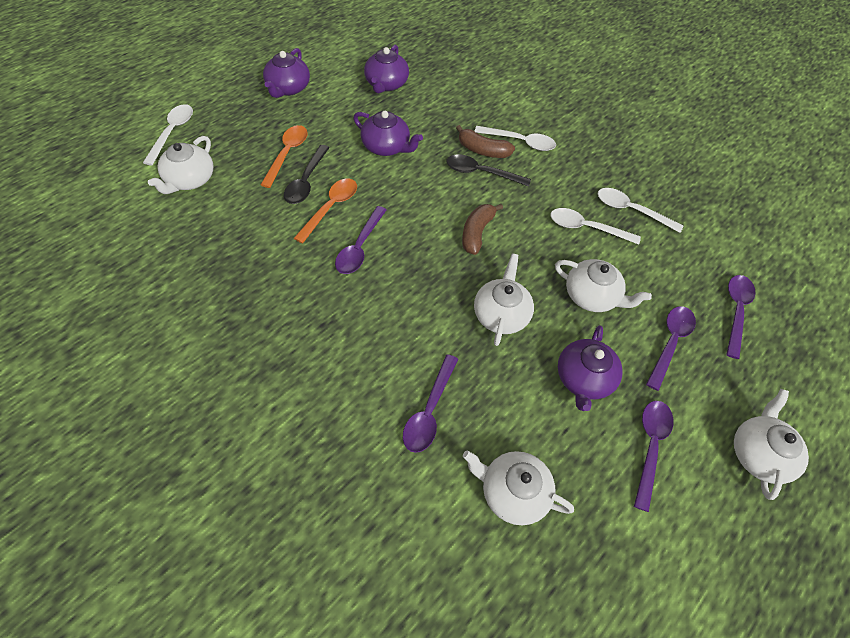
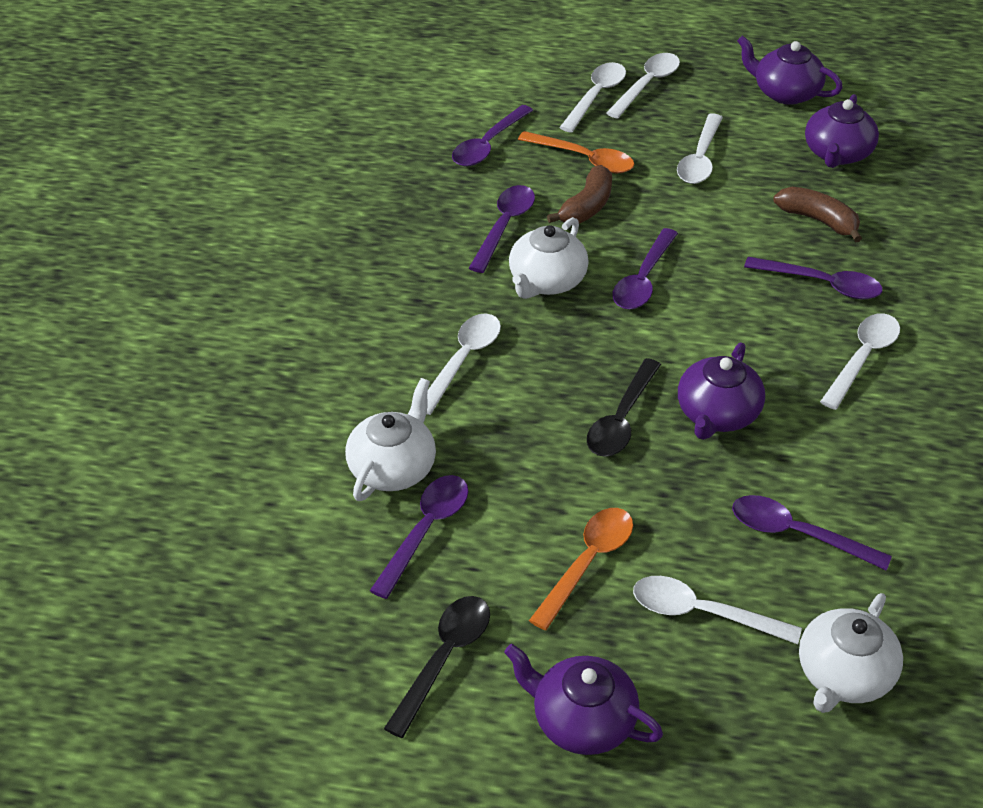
purple spoon: [335,206,387,274] [403,354,458,453] [634,401,674,512] [646,306,696,391] [726,275,756,359] = 5 -> [370,475,469,599] [452,105,533,166] [469,185,535,273] [612,228,678,310] [732,495,892,571] [744,257,883,299] = 6
white spoon: [143,104,193,166] [474,126,556,151] [551,208,641,245] [598,188,683,233] = 4 -> [427,313,501,415] [559,62,626,133] [606,53,680,119] [633,576,802,644] [677,113,723,184] [820,313,900,410] = 6
white teapot: [148,136,214,194] [463,451,574,525] [474,254,534,346] [555,259,652,312] [734,389,809,500] = 5 -> [345,378,436,501] [509,217,589,299] [799,593,903,713] = 3

